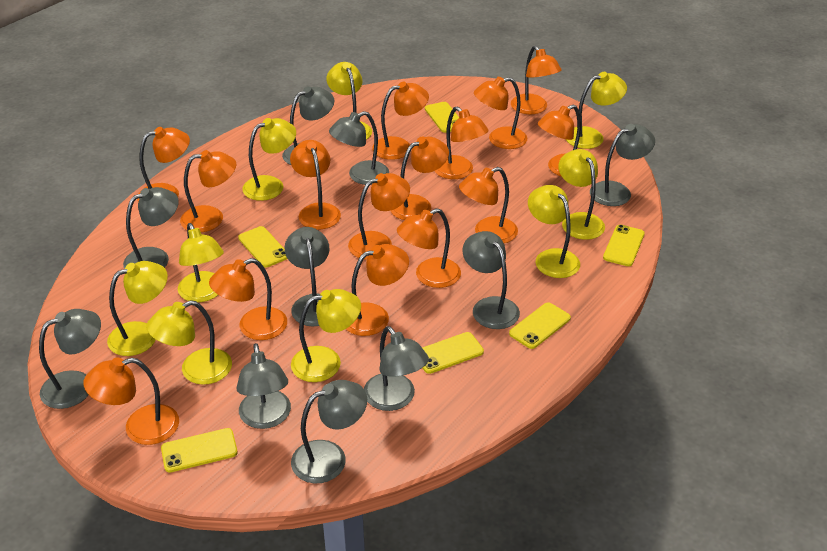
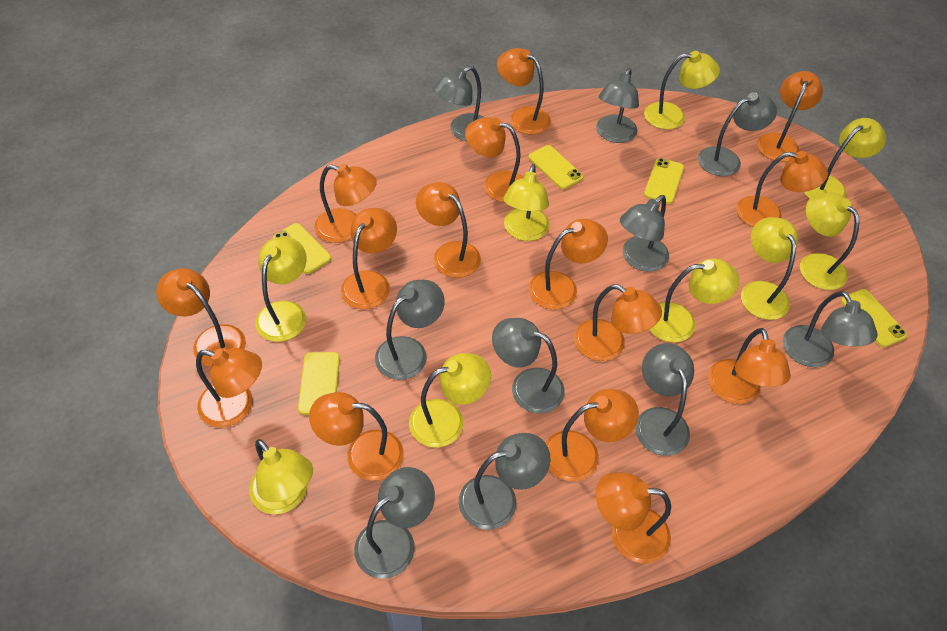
yellow phone: [161,428,238,473] [238,226,287,267] [422,332,484,374] [425,102,459,133] [509,302,571,349] [603,224,645,266] = 6 -> [273,223,331,274] [298,352,340,415] [528,145,584,189] [644,158,684,204] [841,289,907,347] = 5

